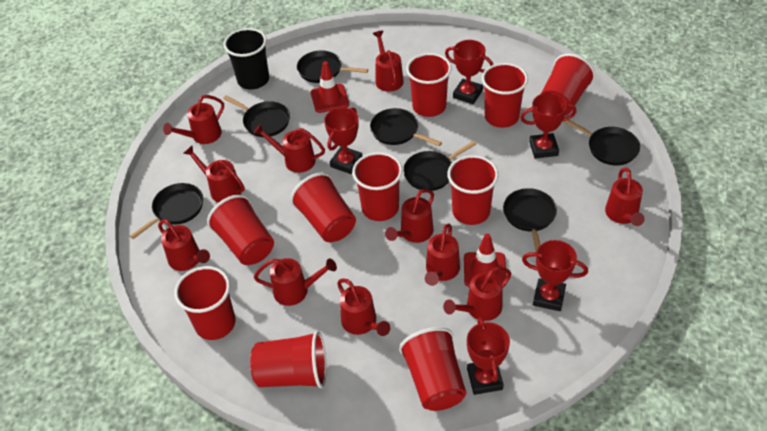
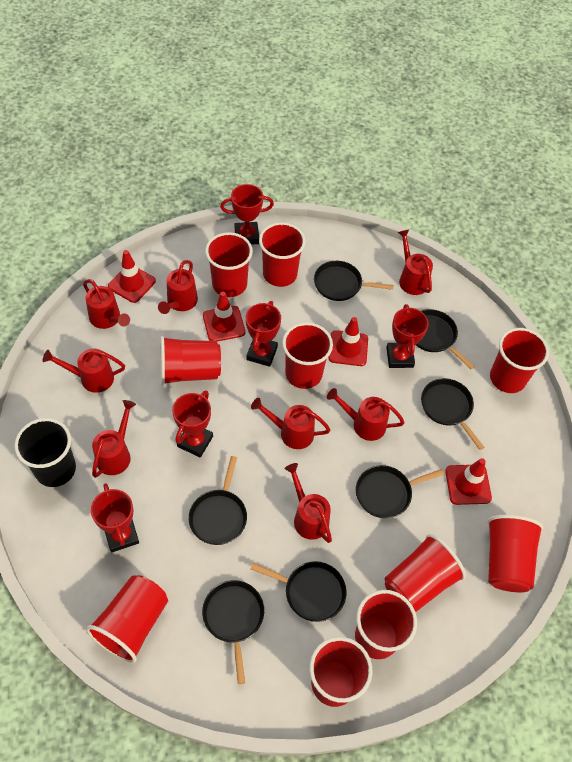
red traffic cone: [311,61,349,113] [464,234,506,287] = 2 -> [108,250,156,303] [203,292,245,341] [328,317,368,366] [445,458,492,505] = 4
red watering can: [158,219,210,271] [163,95,224,144] [183,146,245,203] [253,124,325,173] [254,258,337,306] [337,278,390,336] [373,31,404,92] [385,189,434,243] [425,223,460,286] [443,267,511,321] [605,168,645,226] = 11 -> [43,349,125,393] [83,279,130,329] [92,400,136,478] [158,260,198,314] [251,398,330,449] [285,463,332,543] [327,388,405,441] [398,229,433,295] = 8

